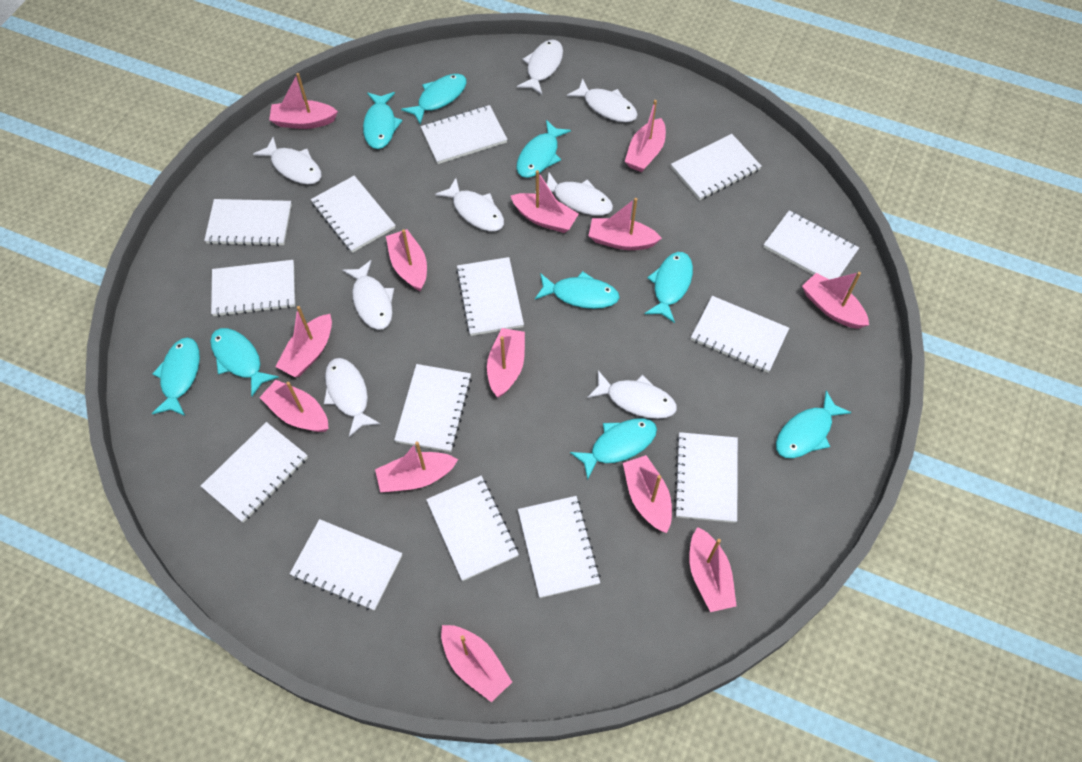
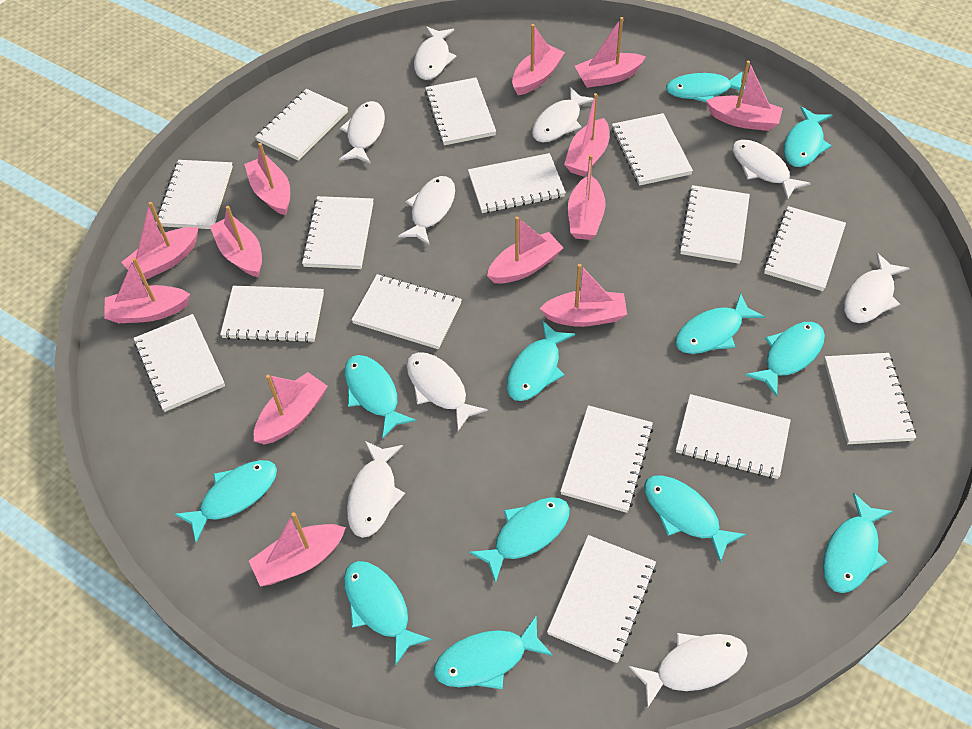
turquoise fish: [152,337,200,416] [210,328,279,396] [363,92,403,149] [401,74,466,124] [517,120,571,178] [535,271,620,309] [570,418,657,480] [645,252,693,323] [776,391,852,458] = 9 -> [175,460,277,542] [344,561,432,666] [345,355,416,439] [434,615,553,689] [469,497,570,583] [507,321,575,401] [644,475,746,563] [666,71,745,103] [675,293,765,354] [745,322,825,397] [784,107,832,167] [823,493,893,593] = 12
white fish: [253,137,322,184] [324,358,380,437] [342,260,394,330] [435,178,504,231] [517,39,563,95] [535,173,613,216] [567,78,638,122] [587,370,677,419] = 8 -> [339,101,385,164] [347,441,405,538] [398,176,455,245] [406,352,488,431] [414,26,457,80] [532,87,594,142] [629,633,748,709] [732,140,811,200] [844,253,910,323] = 9
white notebook: [201,422,308,523] [204,199,292,246] [211,260,295,317] [290,519,402,611] [311,176,396,253] [394,364,472,452] [421,105,507,164] [426,476,519,581] [456,257,524,336] [518,496,601,598] [671,134,762,200] [674,432,738,523] [691,296,789,373] [763,210,859,280] = 14 -> [133,314,225,412] [156,160,233,229] [220,286,324,343] [255,89,348,161] [301,196,373,269] [351,274,462,349] [425,78,496,145] [468,153,566,213] [547,535,656,663] [560,405,653,513] [612,113,693,186] [676,394,791,479] [679,185,750,264] [763,206,846,291] [824,353,916,444] = 15

